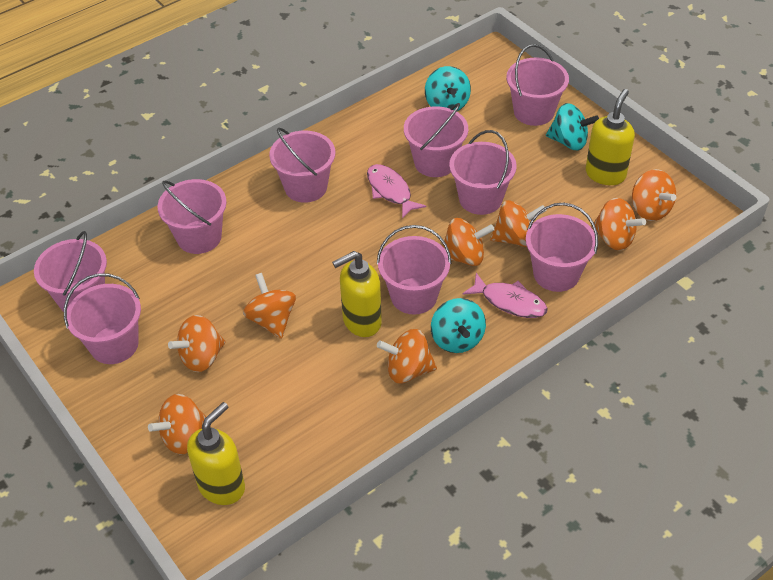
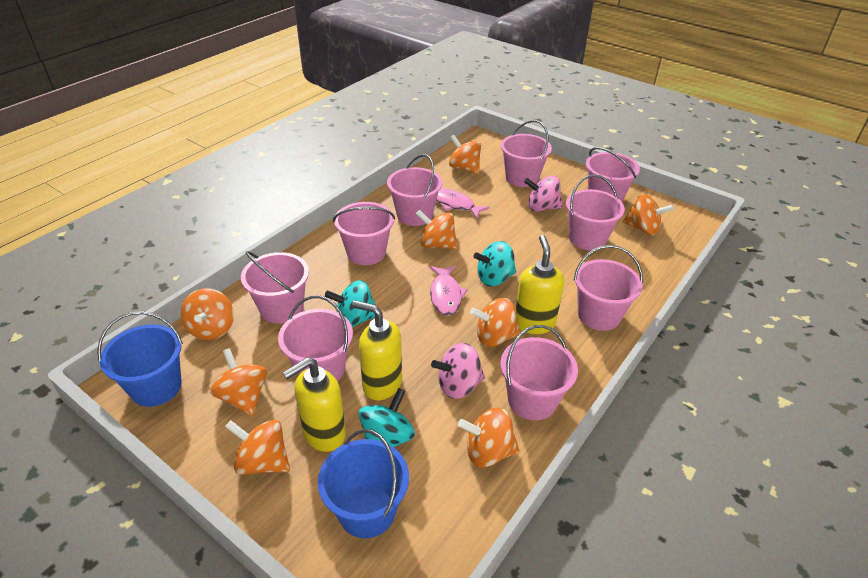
blue bucket: none = 0 -> [97,311,183,407] [318,429,409,538] = 2
pink spinning top: none = 0 -> [431,343,485,399] [524,176,563,212] = 2

